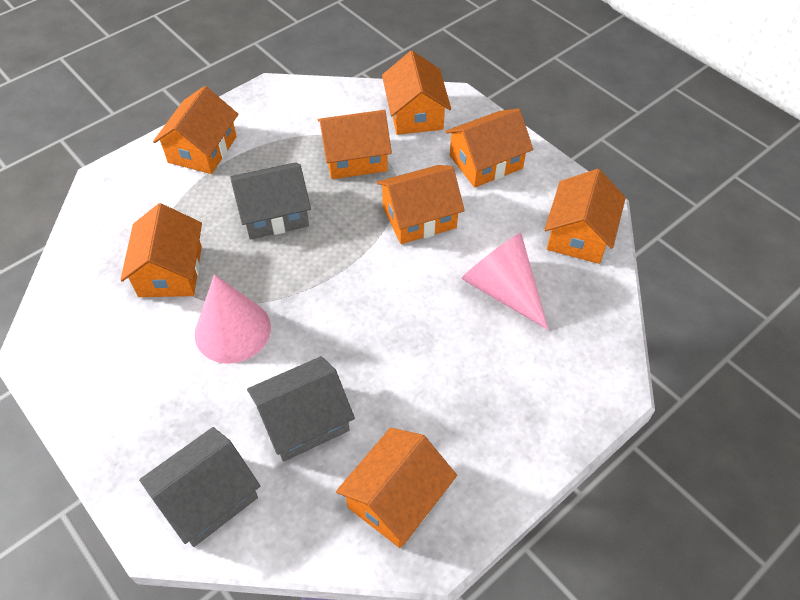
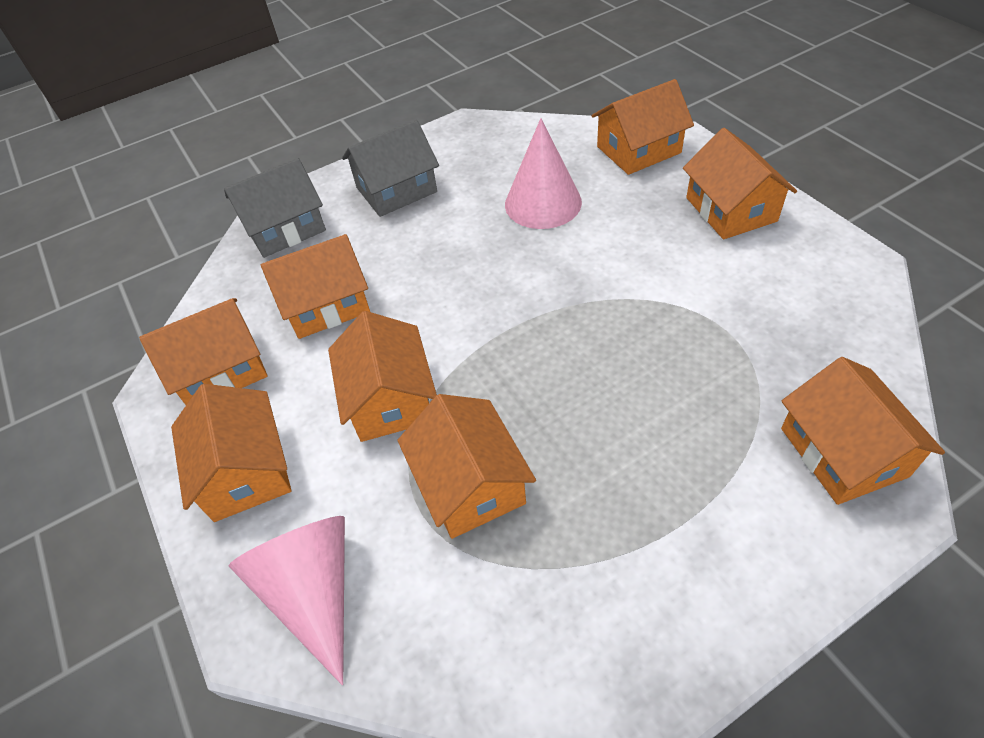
grey house: [139,427,260,547] [230,162,311,240] [247,356,355,462] = 3 -> [224,158,326,258] [342,120,439,217] = 2

